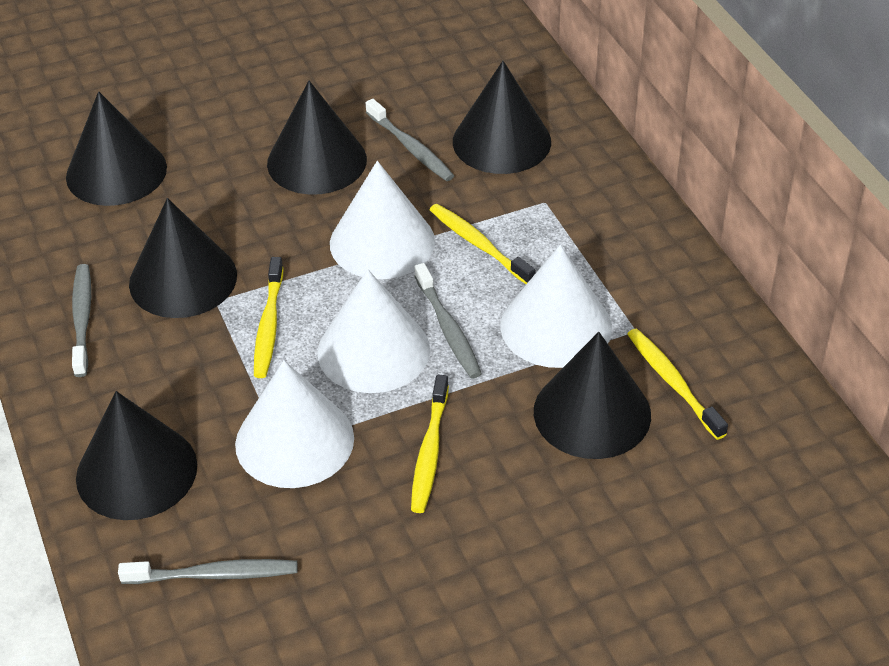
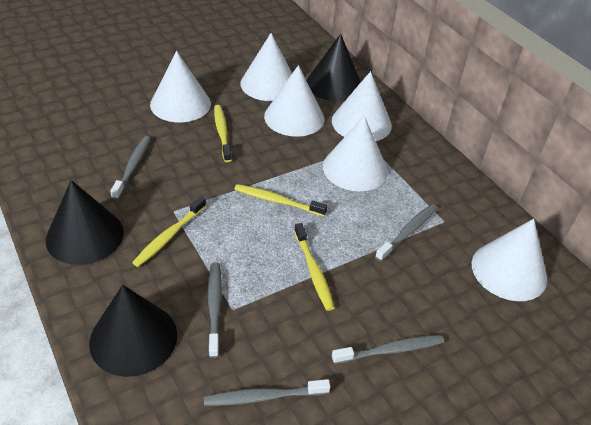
black cone: [66,91,167,206] [76,391,197,520] [129,198,237,318] [267,81,367,195] [453,61,551,174] [534,332,651,459] = 6 -> [46,180,124,265] [89,285,177,377] [307,34,361,101] = 3
grey toothbrush: [72,264,91,377] [118,559,297,584] [366,99,454,181] [414,263,482,378] = 4 -> [110,136,151,200] [204,379,330,406] [208,262,222,358] [332,335,444,364] [375,204,437,261] = 5
white cone: [235,360,354,488] [317,269,430,393] [330,161,435,279] [500,245,612,368] = 4 -> [150,51,211,122] [241,33,292,101] [264,65,324,137] [323,116,388,191] [332,71,392,141] [472,219,547,301] = 6

